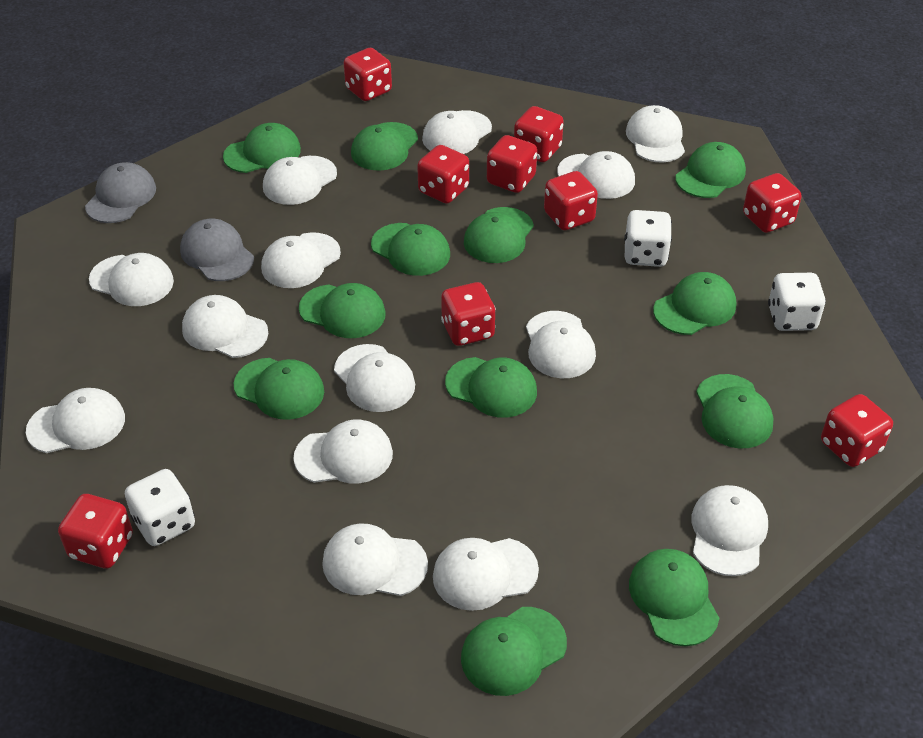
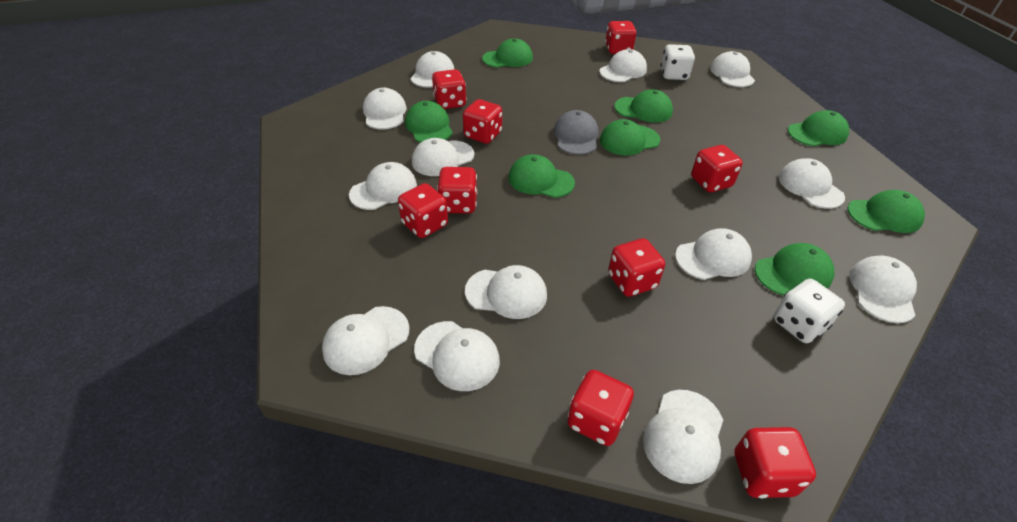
green cap: [223,123,301,173] [234,358,324,420] [299,283,386,338] [351,122,418,171] [371,223,450,276] [445,357,537,418] [461,607,567,696] [464,207,534,263] [629,549,719,646] [653,272,736,335] [675,142,746,198] [696,374,774,448] = 12 -> [405,101,453,142] [482,38,533,68] [508,154,575,198] [600,119,660,156] [614,89,673,123] [755,243,834,295] [788,110,849,146] [847,190,925,233] = 8
grey cap: [85,162,156,223] [180,219,254,281] = 2 -> [554,110,598,155] = 1
white cap: [26,388,125,453] [89,253,174,306] [182,295,268,358] [261,232,341,288] [263,156,337,205] [294,419,393,483] [322,523,428,596] [334,344,415,412] [422,110,492,154] [433,538,539,611] [526,311,596,378] [557,151,635,199] [626,105,685,162] [691,485,768,576] = 14 -> [322,306,410,375] [349,162,417,210] [363,88,407,129] [410,51,454,88] [412,138,474,176] [414,321,500,391] [465,265,547,319] [599,49,647,82] [643,390,723,484] [675,228,752,280] [710,51,755,87] [779,158,845,209] [849,255,917,323] = 13
white dice: [125,469,195,546] [624,210,672,267] [768,273,826,331] = 3 -> [660,44,695,80] [773,279,845,343] = 2

